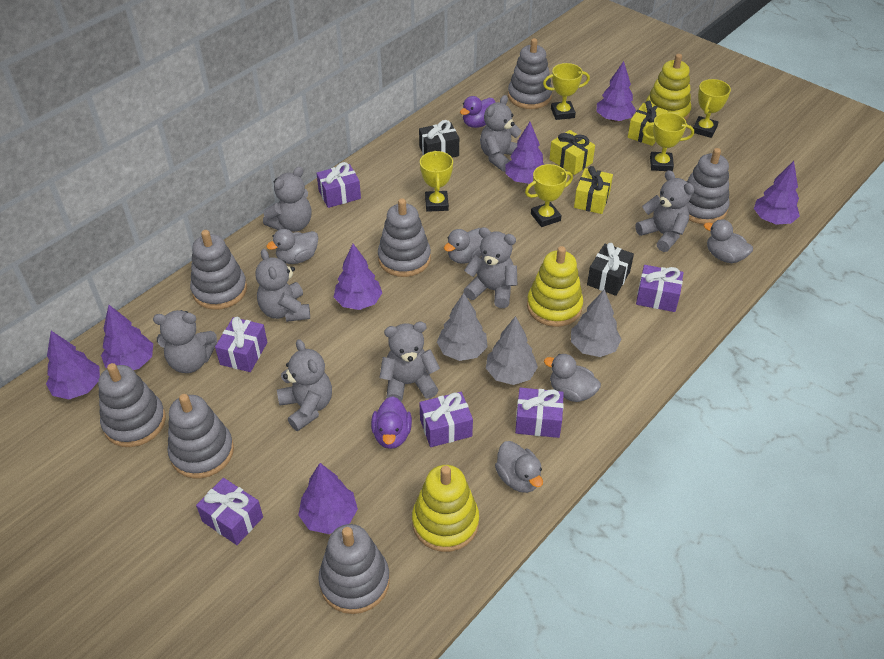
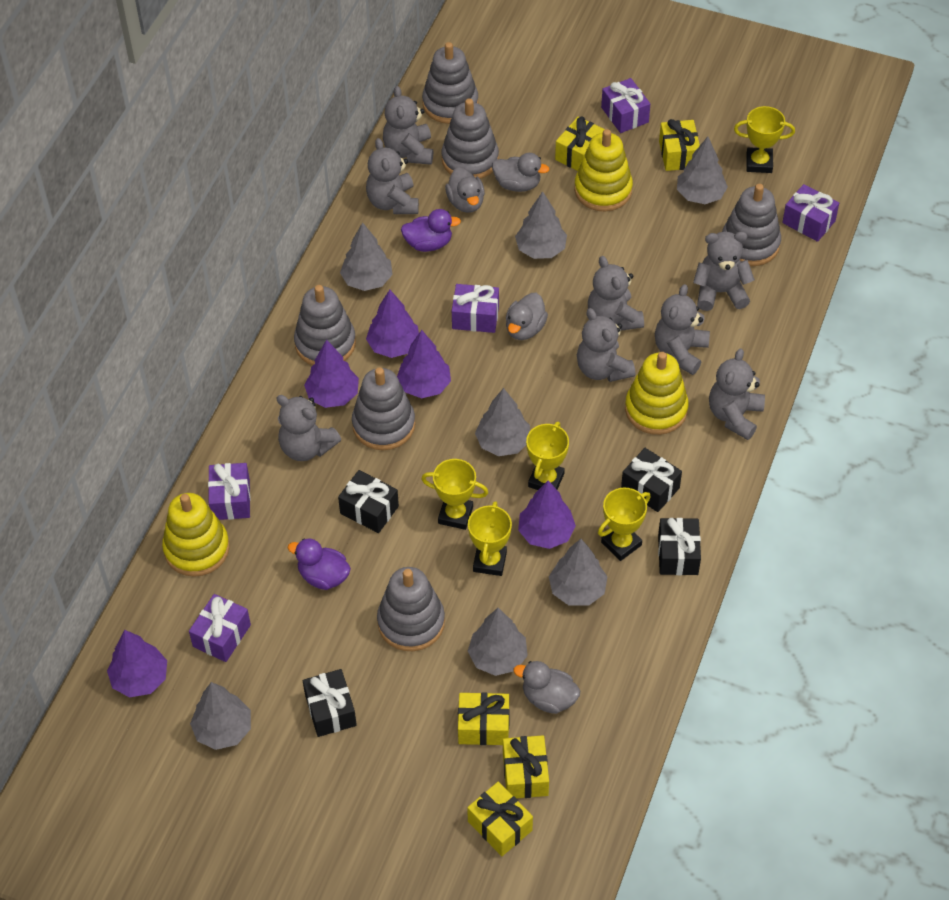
black gift: [419,120,459,158] [587,243,634,296] = 2 -> [303,669,357,737] [338,470,399,533] [621,448,682,512] [658,518,701,575] = 4
grey duck: [266,229,318,264] [444,228,483,264] [495,441,543,493] [544,354,601,402] [704,219,753,263] = 5 -> [445,167,485,213] [492,153,549,192] [506,293,548,340] [513,661,580,714] = 4
grey stacking toy: [98,363,166,447] [168,394,234,478] [190,230,247,310] [318,524,390,614] [378,198,431,277] [508,38,552,109] [686,148,730,224] = 7 -> [294,285,356,366] [352,367,415,450] [377,567,445,651] [422,42,478,124] [441,98,499,179] [722,184,781,266] = 6
grey tree: [437,293,488,361] [486,316,538,385] [571,289,622,357] = 3 -> [190,682,251,750] [340,222,393,291] [468,608,528,676] [475,388,530,456] [515,191,567,259] [549,539,608,605] [677,136,728,204] = 7
purple gift: [196,478,263,545] [215,317,267,372] [316,162,361,208] [420,392,473,447] [515,388,564,438] [636,265,684,312] = 6 -> [189,594,251,662] [208,463,251,520] [452,284,499,333] [601,78,650,133] [782,184,839,242] = 5
purple tree: [46,331,100,399] [101,305,153,370] [298,463,358,534] [334,244,382,310] [505,122,544,184] [597,61,636,122] [754,161,800,225] = 7 -> [107,630,167,697] [304,339,359,408] [366,290,419,358] [397,330,451,398] [518,480,576,549] = 5
yellow gift: [549,130,595,175] [574,166,613,214] [628,101,668,146] = 3 -> [458,692,510,745] [467,782,533,856] [503,735,549,798] [555,117,605,171] [659,119,700,171] = 5

